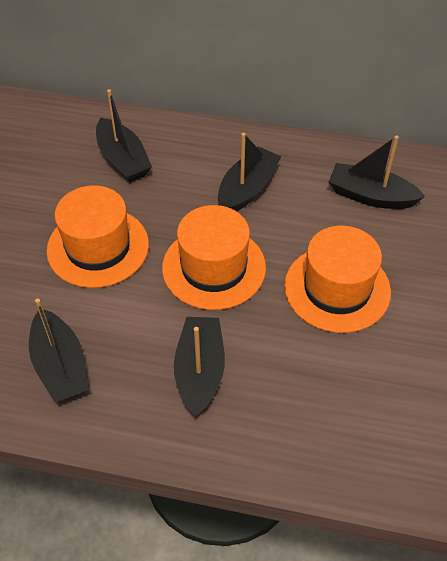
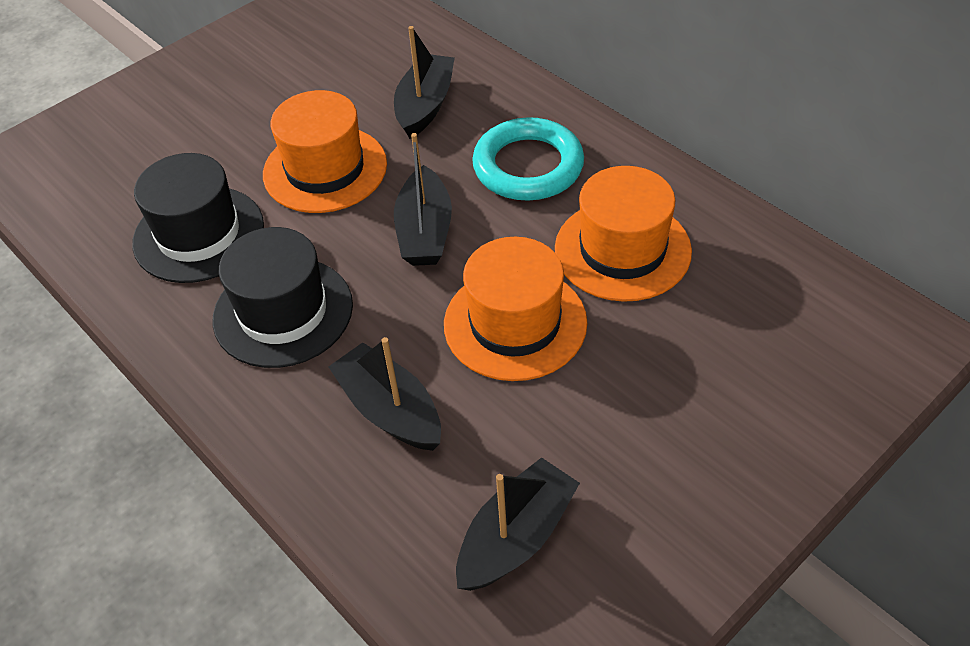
black boat: [29,298,88,403] [96,89,152,182] [174,317,225,416] [218,133,281,211] [329,135,425,209] = 5 -> [328,337,441,451] [394,26,455,139] [394,133,452,266] [456,457,580,591] = 4
black hat: none = 0 -> [132,153,264,283] [213,227,353,368] = 2
turquoise ring: none = 0 -> [472,117,584,201] = 1

